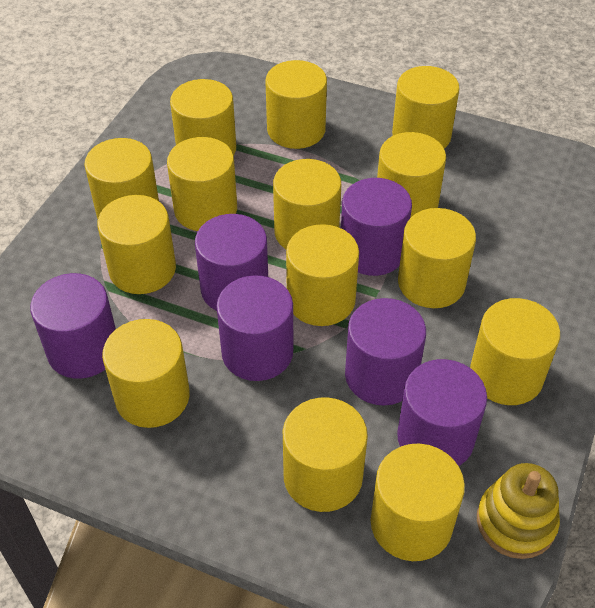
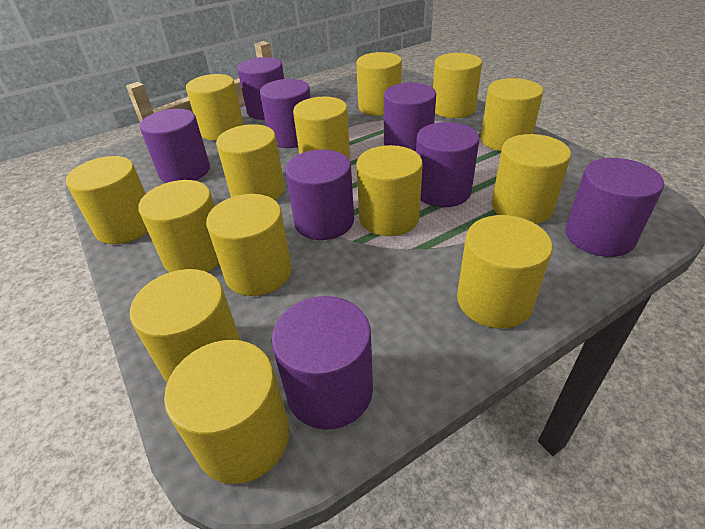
purple cylinder: [30,273,116,379] [195,214,268,311] [216,275,293,381] [341,178,412,276] [345,298,426,405] [397,359,487,466] = 6 -> [140,109,210,183] [237,57,284,120] [260,79,311,148] [272,296,373,430] [285,149,354,240] [384,83,436,152] [416,122,479,207] [565,158,664,257] = 8
yellow stacking toy: [477,463,560,559] = 1 -> none = 0

